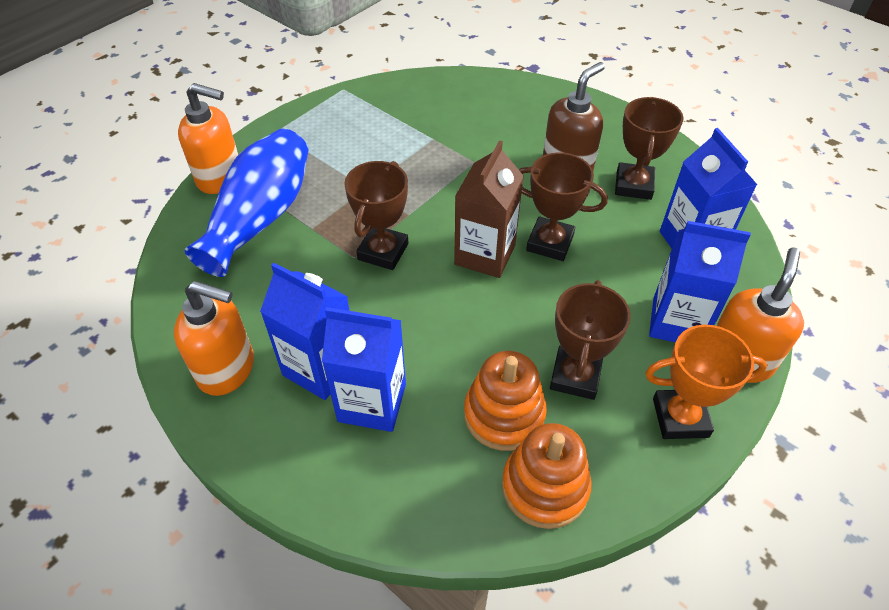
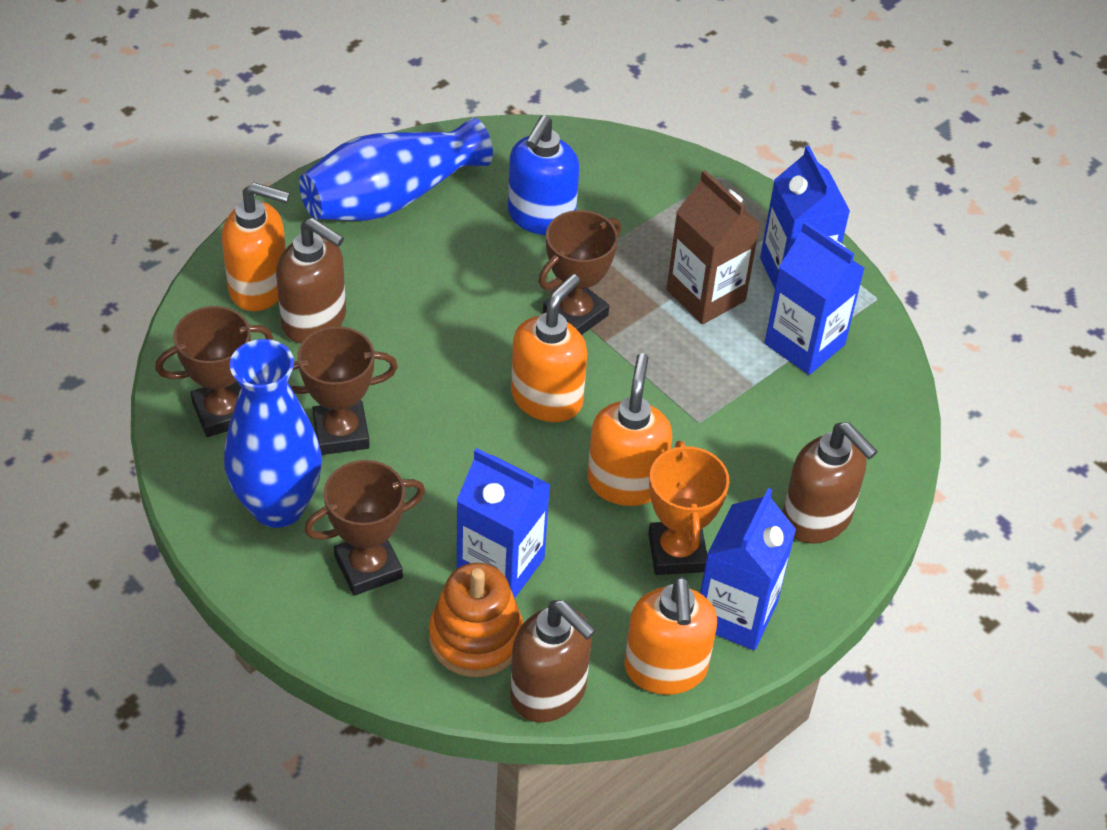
blue soap dispenser: none = 0 -> [508,115,579,235] = 1
blue vase: [185,128,308,277] = 1 -> [224,339,322,528] [299,117,493,221] = 2
brown soap dispenser: [543,62,605,171] = 1 -> [276,218,346,343] [510,600,596,723] [783,422,878,544] = 3
orange soap dispenser: [174,281,254,396] [178,83,238,194] [716,248,804,383] = 3 -> [222,182,290,311] [511,274,588,422] [587,353,672,506] [624,576,717,695] = 4
orange stacking toy: [464,351,547,451] [502,423,591,529] = 2 -> [429,563,523,677] = 1

